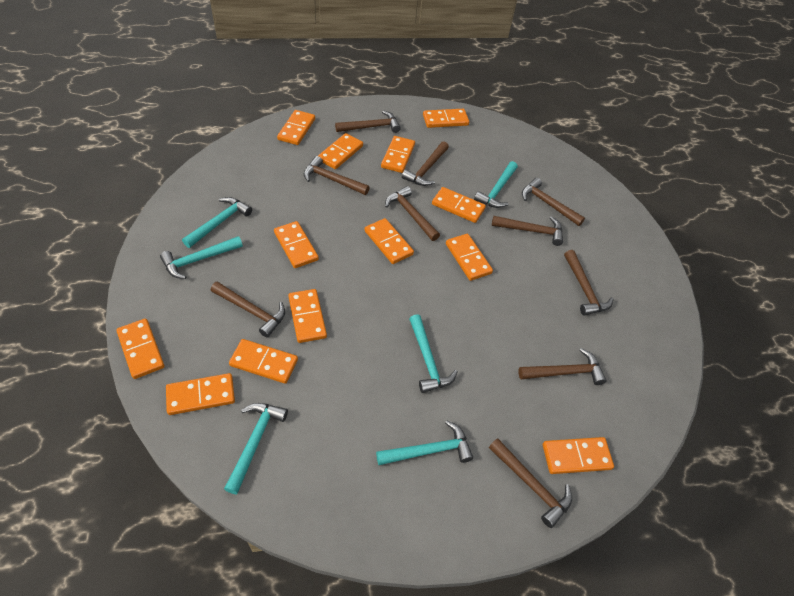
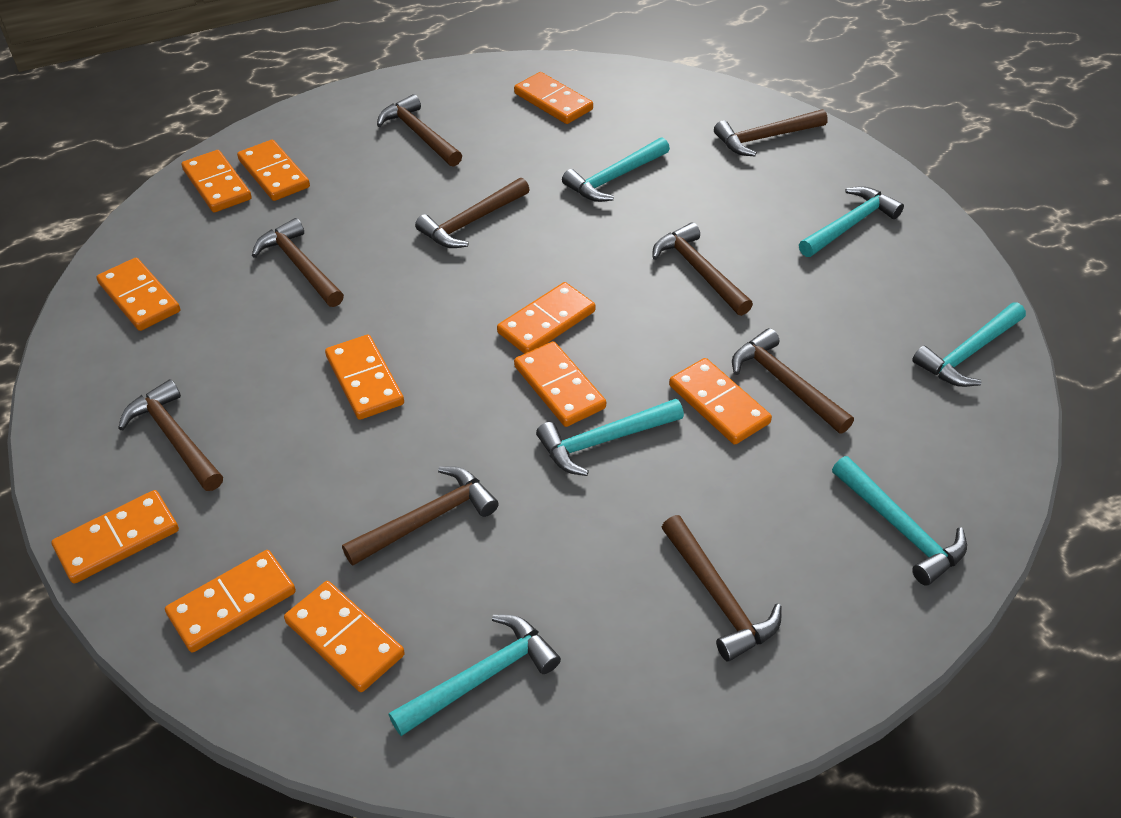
brown hammer: [211,282,285,338] [304,156,370,195] [335,111,401,133] [385,186,440,241] [402,141,449,186] [489,438,572,528] [492,216,563,246] [518,348,607,385] [522,178,585,226] [564,250,614,316] = 10 -> [118,379,223,491] [252,218,344,307] [342,466,499,566] [377,94,462,167] [415,178,530,248] [652,222,753,316] [662,515,782,662] [714,109,828,156] [732,328,854,434] = 9
orange domino: [116,319,164,379] [166,373,235,415] [229,339,298,384] [274,221,319,268] [277,110,315,145] [288,289,327,343] [318,133,363,169] [365,218,414,264] [381,136,415,173] [423,109,469,128] [432,187,486,223] [446,234,493,281] [543,437,614,474] = 13 -> [51,490,179,584] [97,258,180,331] [165,550,296,653] [182,150,252,212] [237,140,310,201] [284,581,405,692] [325,334,404,420] [497,282,596,354] [514,72,593,124] [514,341,606,427] [669,358,772,445] = 11

